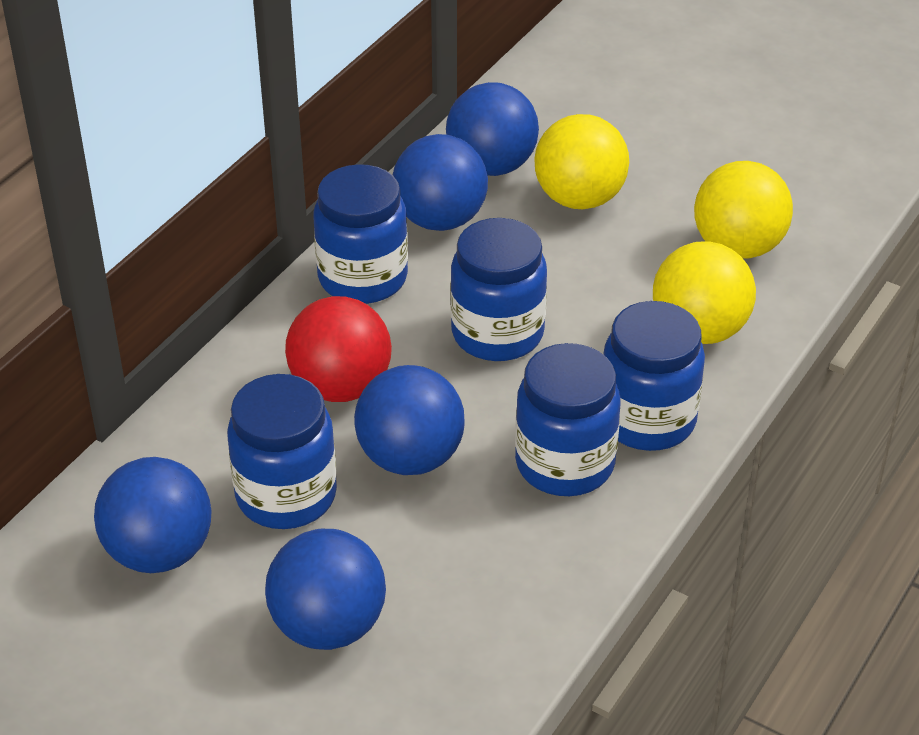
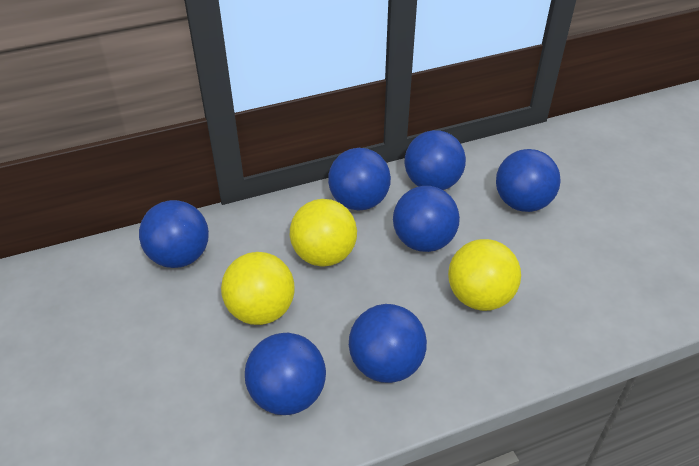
blue ball: [94,457,212,573] [265,529,386,650] [354,365,465,475] [393,134,488,231] [446,82,539,176] = 5 -> [139,200,209,268] [245,333,326,415] [328,148,391,210] [349,304,427,383] [393,186,460,252] [405,130,466,190] [496,149,561,212] = 7
blue jar: [227,374,337,529] [313,164,408,304] [450,218,547,361] [515,343,621,496] [603,301,705,451] = 5 -> none = 0
red ball: [285,296,392,402] = 1 -> none = 0

